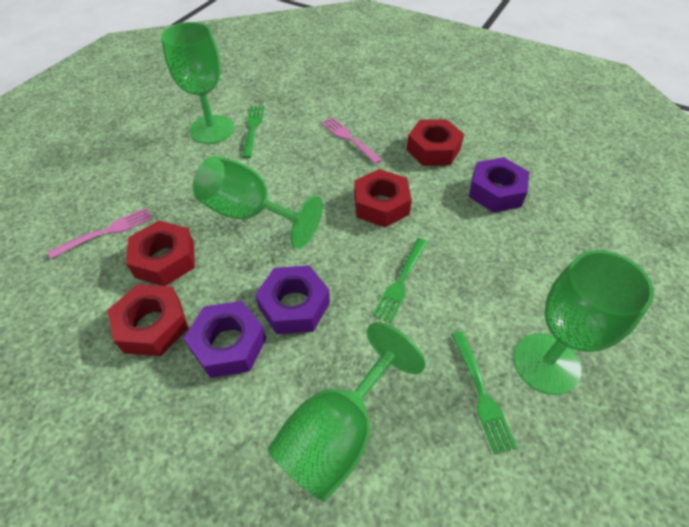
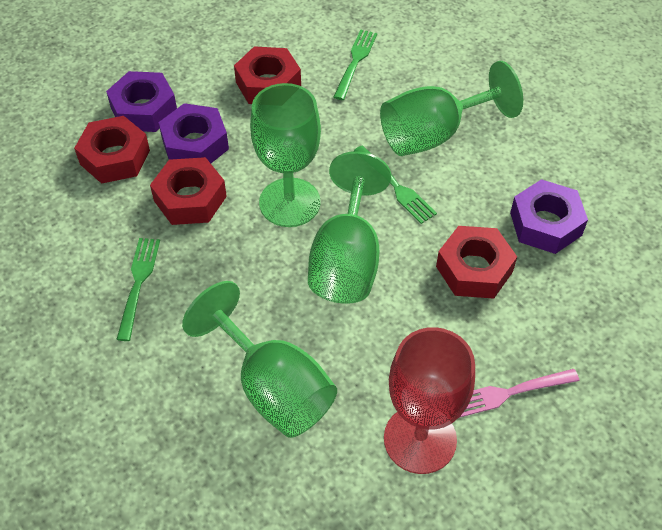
pink fork: [48,208,153,259] [321,117,382,164] = 2 -> [459,369,579,418] = 1
red goblet: none = 0 -> [384,327,475,474] = 1

